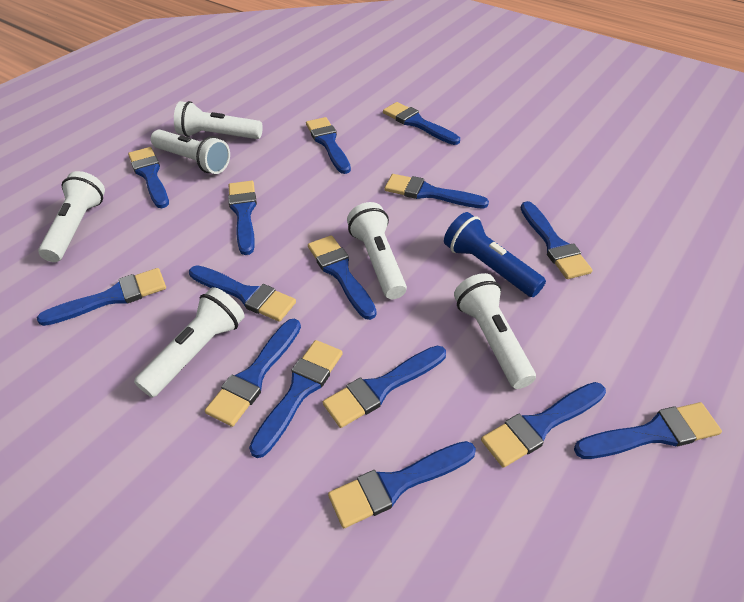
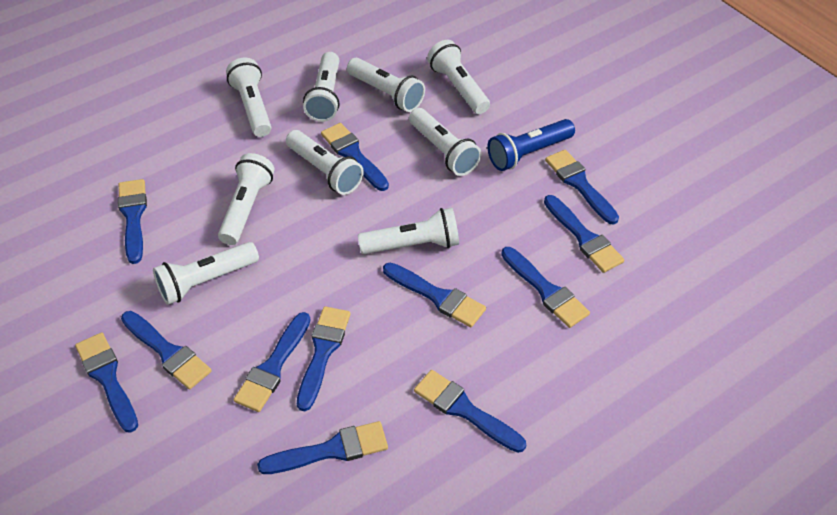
blue brush: [37,268,166,326] [128,147,169,208] [189,265,296,322] [205,319,301,427] [228,181,257,255] [249,340,343,458] [306,117,351,174] [308,235,377,320] [323,346,446,428] [328,441,476,528] [383,102,460,145] [385,174,489,209] [481,382,606,468] [521,201,592,279] [574,402,722,459] = 15 -> [75,332,138,433] [118,179,147,264] [121,311,212,390] [234,312,311,412] [257,421,388,474] [297,306,351,411] [321,123,389,191] [383,263,486,327] [414,370,526,453] [501,247,590,328] [544,195,624,273] [545,150,619,225] = 12
white flashlight: [38,171,105,262] [134,287,245,398] [151,130,230,174] [174,101,263,139] [347,202,407,299] [454,273,536,389] = 6 -> [153,242,259,305] [218,153,275,245] [226,58,271,137] [286,130,364,195] [303,52,340,122] [347,58,425,112] [358,208,459,254] [409,108,482,176] [427,40,490,114] = 9

